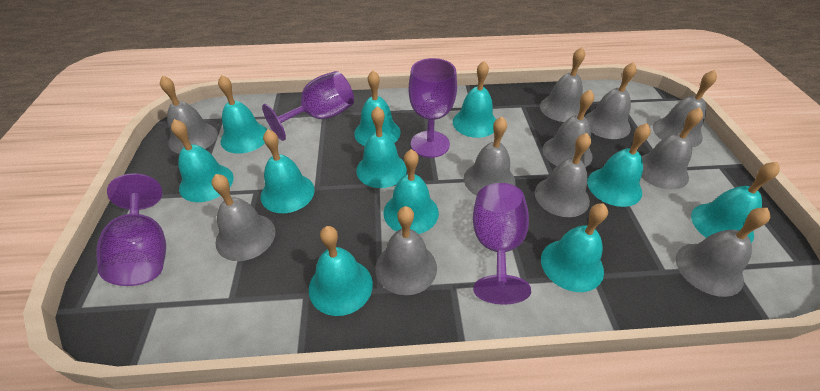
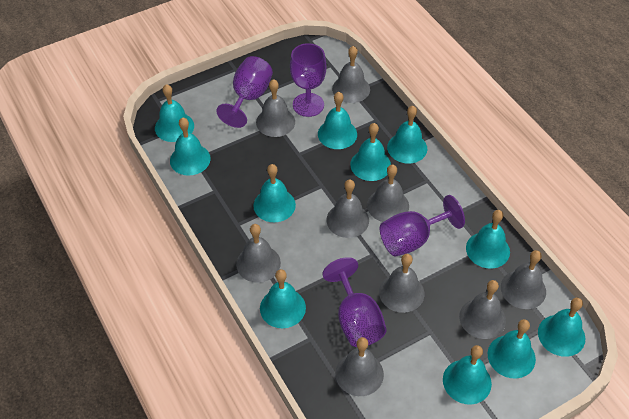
grey bell: [160,75,218,154] [212,174,275,261] [376,206,437,295] [464,117,516,196] [535,133,591,217] [540,47,585,122] [543,89,594,167] [585,62,636,139] [641,108,703,190] [653,70,717,147] [676,208,770,297] = 11 -> [236,224,281,283] [256,79,295,137] [326,179,369,238] [332,46,370,103] [335,337,384,396] [367,164,409,222] [379,254,424,313] [459,280,506,339] [501,250,546,309] = 9

